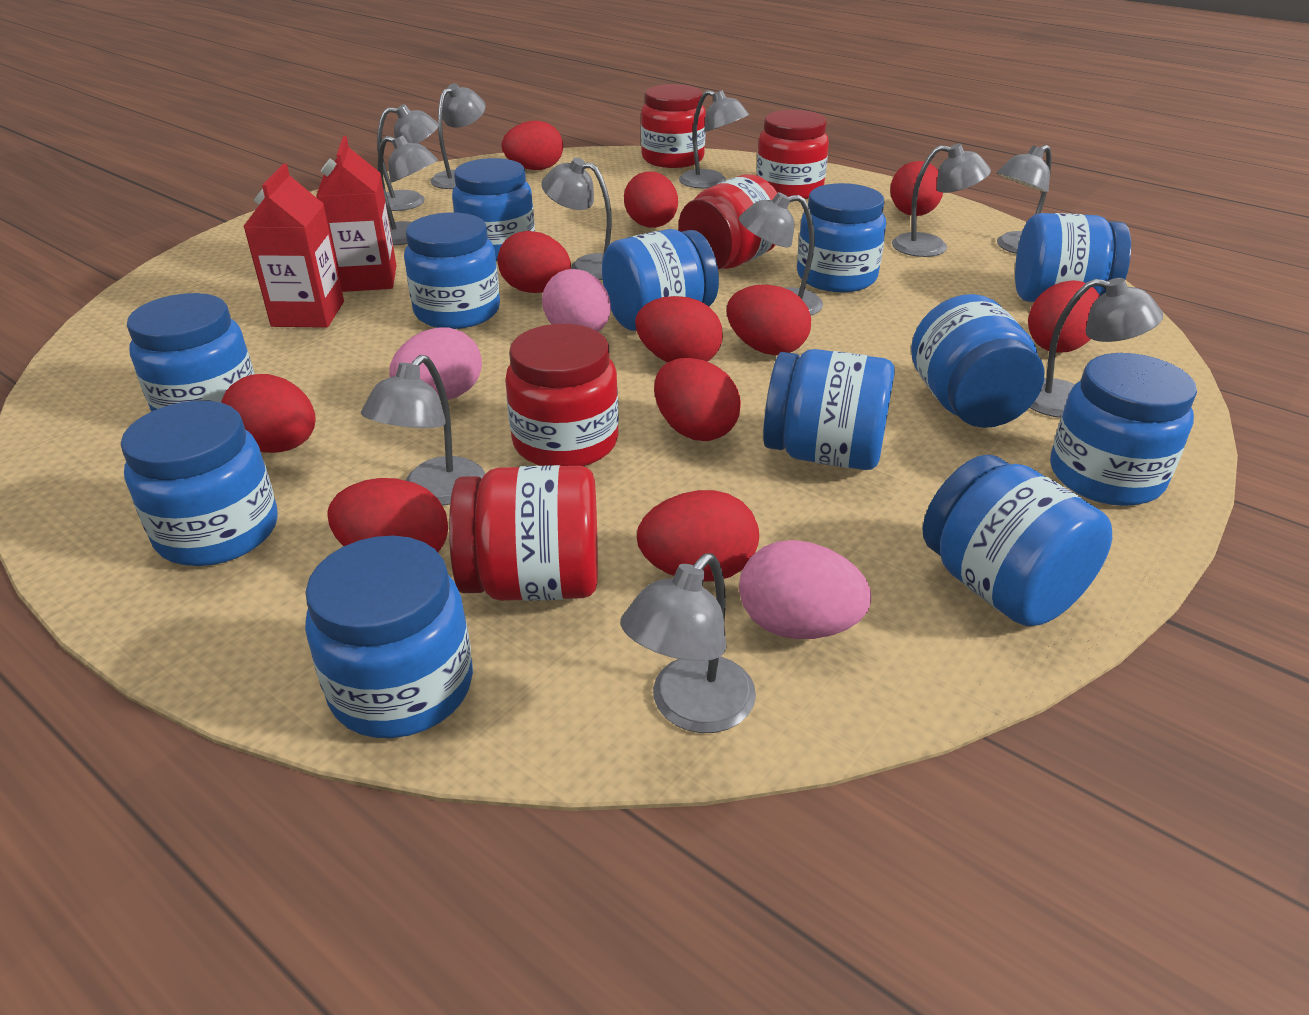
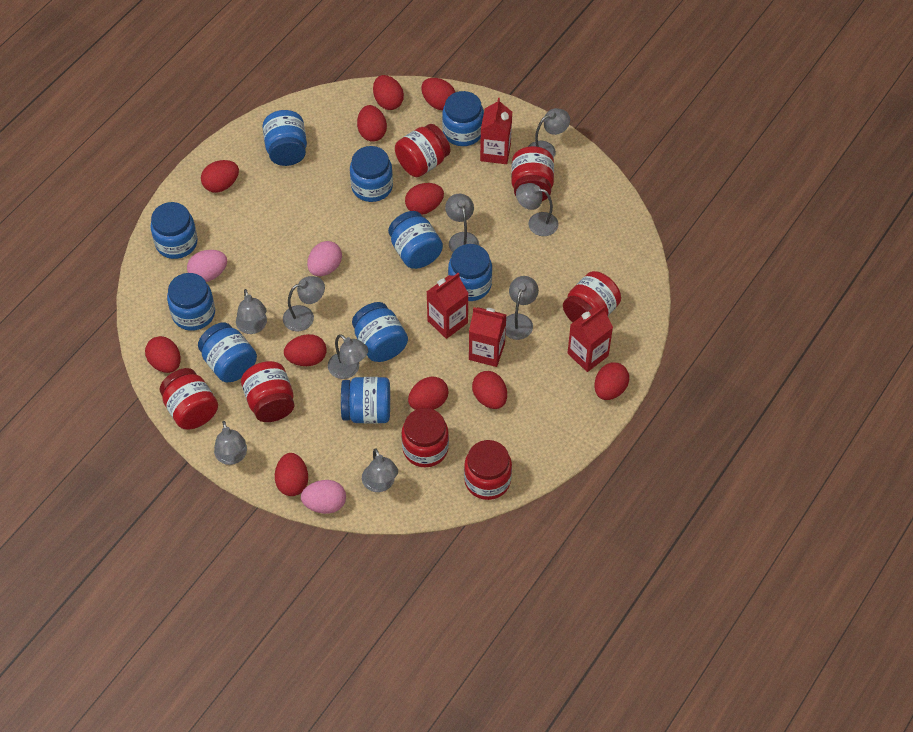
blue jar: [121,401,278,566] [127,293,254,412] [305,536,473,738] [404,212,500,329] [452,158,535,261] [602,229,719,331] [763,349,895,470] [797,183,886,292] [911,294,1044,428] [923,454,1112,626] [1015,213,1131,302] [1050,353,1197,506] = 12 -> [150,202,198,259] [167,273,215,331] [198,322,257,382] [262,110,307,166] [341,377,390,424] [350,146,393,202] [352,302,408,362] [388,211,443,269] [442,91,484,146] [448,244,492,301] = 10
grey lamp: [361,355,485,506] [377,104,439,211] [378,135,438,245] [430,83,486,189] [541,158,612,280] [620,553,756,733] [679,90,749,188] [739,192,823,315] [892,144,991,257] [997,145,1051,254] [1029,278,1163,418] = 11 -> [214,421,247,465] [236,289,267,334] [283,276,325,331] [328,334,368,379] [362,448,398,492] [445,194,479,252] [505,276,539,340] [516,183,559,236] [528,108,570,158] = 9
red carton: [243,164,344,328] [316,136,397,292] = 2 -> [427,273,469,339] [469,307,507,367] [480,98,512,164] [568,306,613,372] = 4
red jar: [449,465,598,601] [505,324,619,466] [641,84,706,168] [678,175,777,269] [756,110,829,199] = 5 -> [160,368,218,429] [241,361,294,422] [395,124,450,177] [401,408,449,468] [464,440,512,500] [511,146,554,201] [563,271,621,322] = 7

